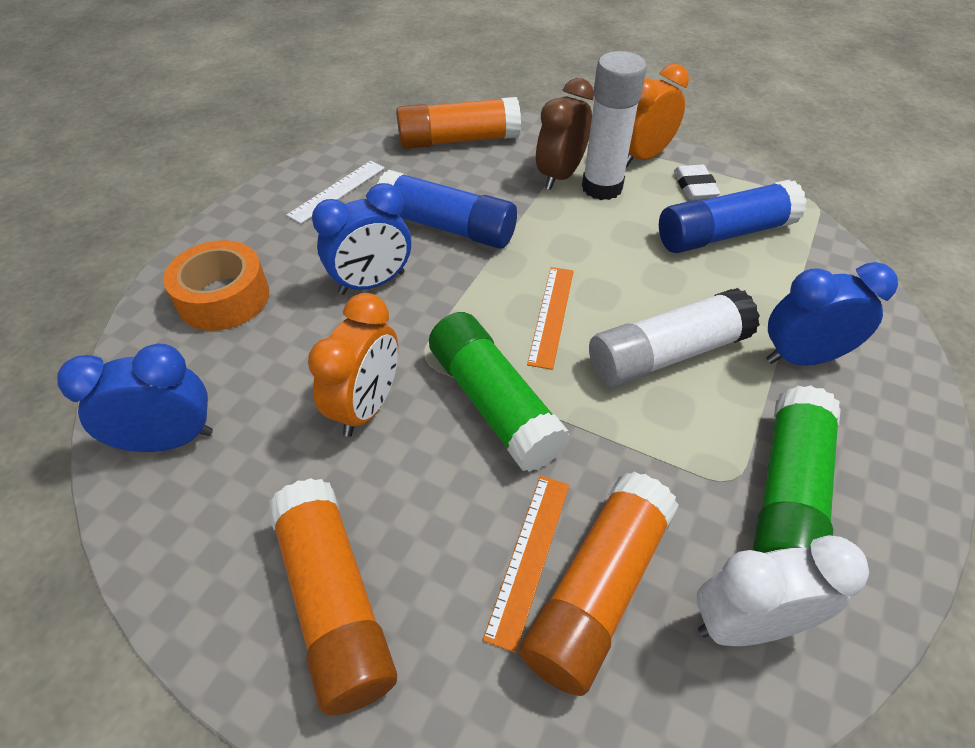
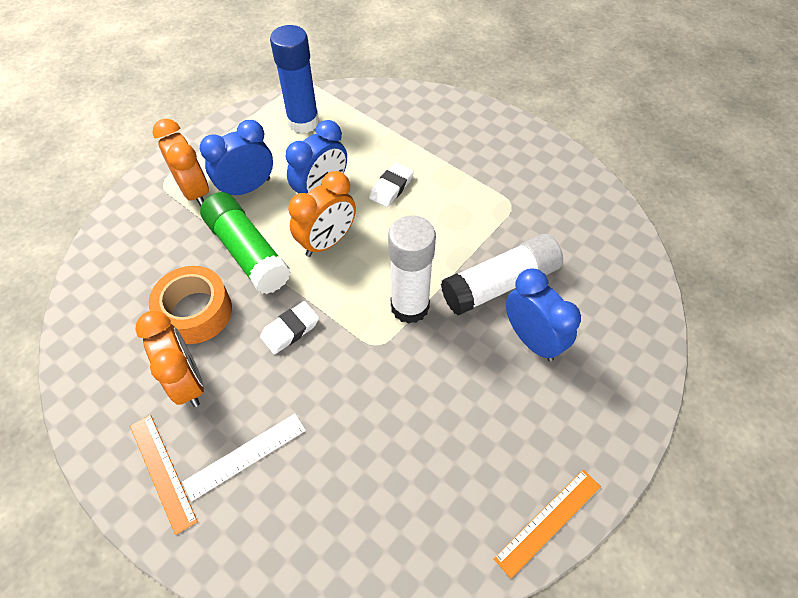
blue glue stick: [377,170,517,249] [659,180,807,253] = 2 -> [270,25,319,134] = 1
brown clock: [536,78,594,190] = 1 -> none = 0
green glue stick: [429,312,571,472] [753,385,840,553] = 2 -> [200,192,291,294] = 1
orange clock: [308,293,398,437] [626,64,689,167] = 2 -> [135,311,204,407] [152,119,209,207] [288,171,356,257] = 3
orange glue stick: [268,478,397,715] [396,97,521,149] [520,472,678,696] = 3 -> none = 0
white clock: [697,535,869,646] = 1 -> none = 0
white eraser: [674,164,721,200] = 1 -> [260,301,319,354] [369,162,414,207] = 2

